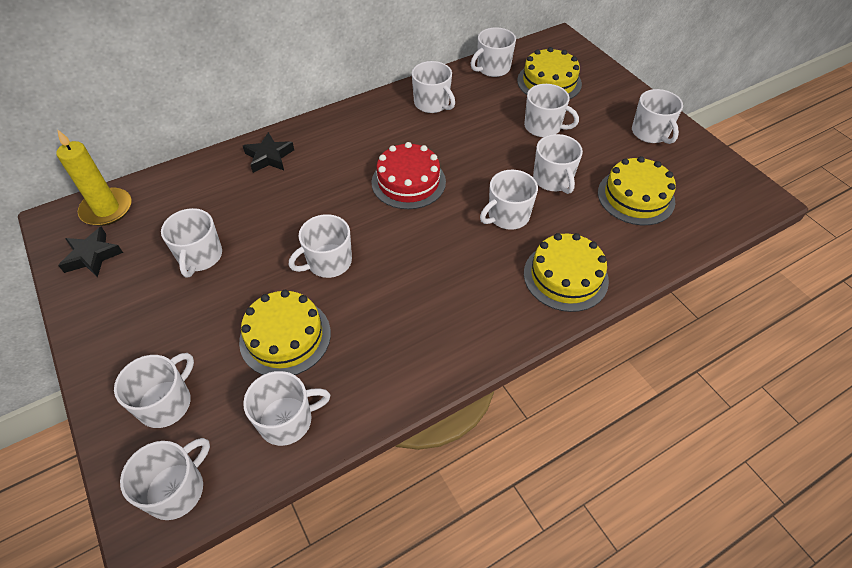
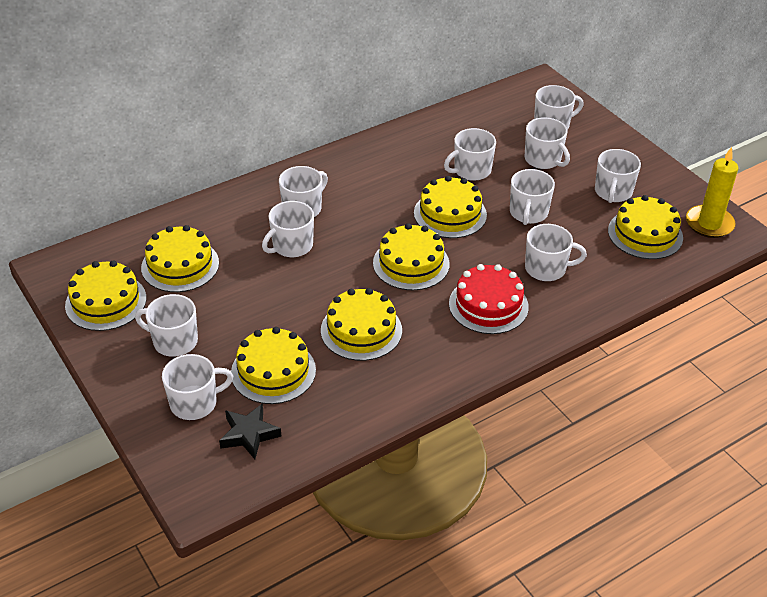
black star: [58,227,123,277] [243,132,294,173] = 2 -> [219,403,281,459] = 1
white mug: [114,353,194,428] [120,438,210,520] [161,208,222,278] [243,371,330,446] [289,214,352,278] [412,61,455,113] [471,27,516,77] [480,170,538,230] [524,84,579,137] [533,134,583,194] [632,89,683,144] = 11 -> [135,294,198,357] [162,354,233,420] [262,201,314,257] [279,166,328,217] [444,128,496,181] [510,169,555,225] [525,117,570,169] [525,224,587,281] [534,85,584,130] [595,149,641,203] = 10
yellow cake: [239,290,331,375] [517,47,582,99] [524,233,609,312] [598,156,676,225] = 4 -> [65,260,146,331] [141,225,219,292] [231,327,316,404] [321,288,402,361] [373,223,450,290] [414,176,487,238] [608,195,683,259] = 7

